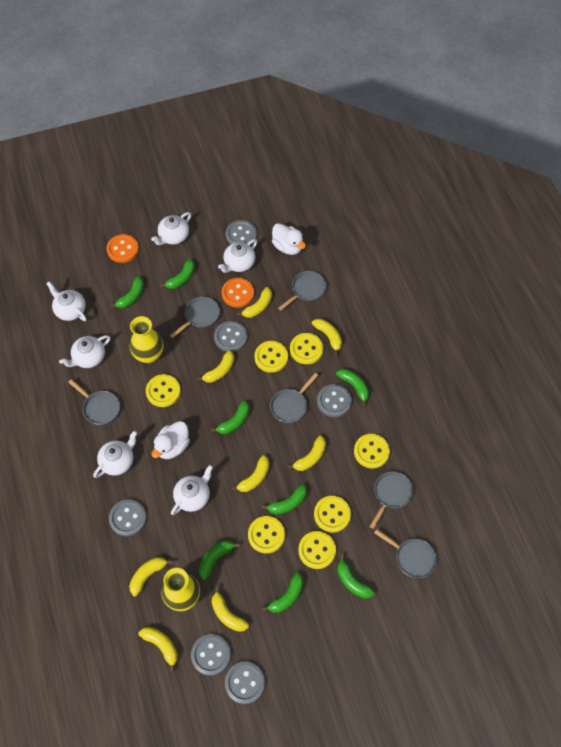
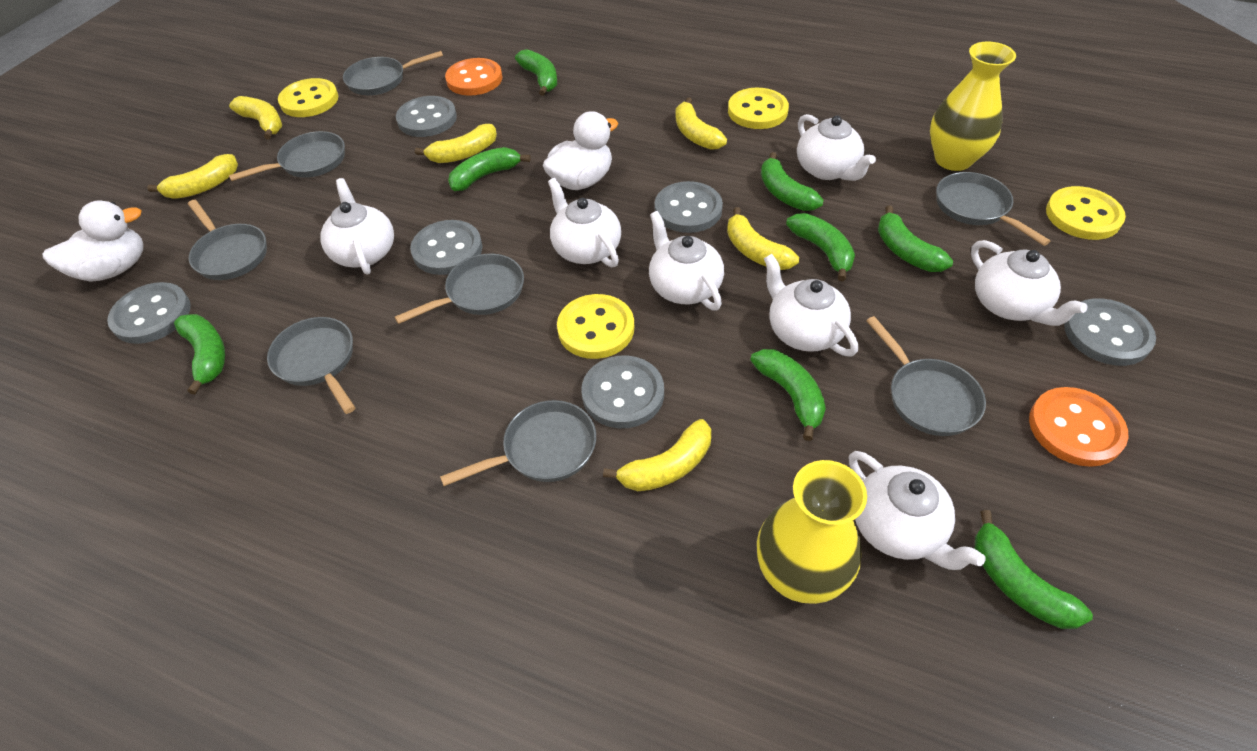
grey pan: [68,379,120,425] [170,296,220,338] [270,373,318,423] [278,271,327,311] [370,471,413,529] [374,529,437,578] = 6 -> [188,200,267,280] [229,131,345,181] [267,317,356,414] [343,51,443,95] [394,254,524,324] [440,400,596,486] [866,316,986,436] [936,172,1051,246] = 8
white teapot: [47,282,87,321] [59,335,111,368] [93,431,137,478] [151,212,191,245] [171,465,213,515] [218,239,257,273] = 6 -> [320,178,394,275] [548,178,621,267] [649,211,724,311] [764,254,858,356] [797,114,876,181] [849,451,985,570] [971,240,1088,326] = 7
yellow banana: [129,557,173,597] [139,627,178,672] [197,350,234,383] [212,587,249,632] [231,455,269,492] [237,287,272,318] [288,436,326,471] [312,319,342,356] = 8 -> [147,154,238,199] [229,96,282,140] [415,124,497,163] [603,419,711,491] [676,97,727,150] [727,207,799,270] = 6
yellow button: [146,374,181,407] [248,516,285,554] [254,341,288,373] [290,333,323,364] [298,531,336,569] [314,496,351,533] [354,434,390,468] = 7 -> [278,78,338,117] [557,294,634,359] [728,88,789,129] [1046,186,1126,240] = 4

